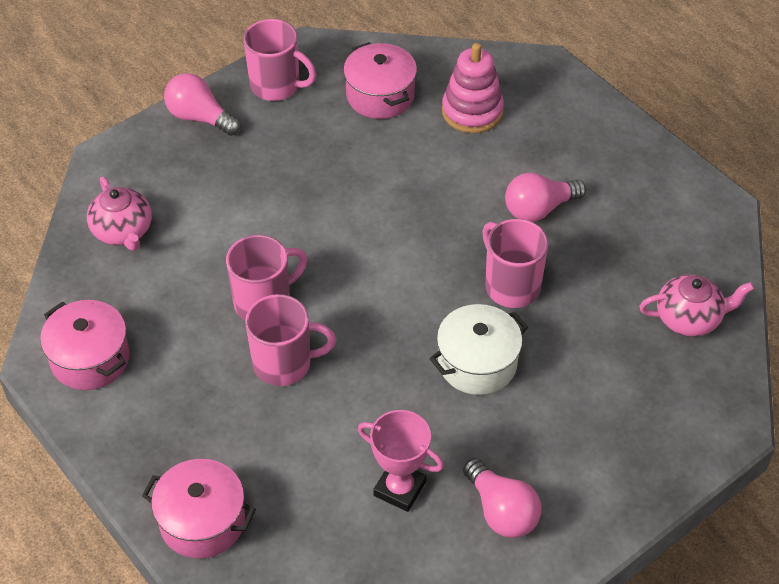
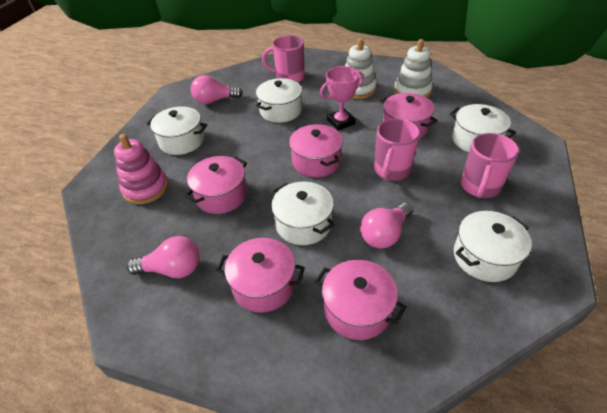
pink mug: [226,235,307,320] [244,19,316,101] [245,294,336,386] [482,219,548,308] = 4 -> [262,35,305,82] [374,119,420,181] [461,133,519,198] = 3
pink pot: [40,300,129,390] [142,459,256,559] [343,42,417,119] = 3 -> [185,156,247,214] [217,238,305,313] [289,124,343,177] [315,260,406,340] [381,93,437,139] = 5
pink teapot: [87,177,152,251] [639,274,754,337] = 2 -> none = 0
white pot: [429,304,528,395] = 1 -> [146,106,207,155] [256,78,302,123] [271,182,335,245] [450,104,516,153] [454,211,532,282] = 5
white stacking toy: none = 0 -> [345,38,376,99] [394,39,433,98] = 2

